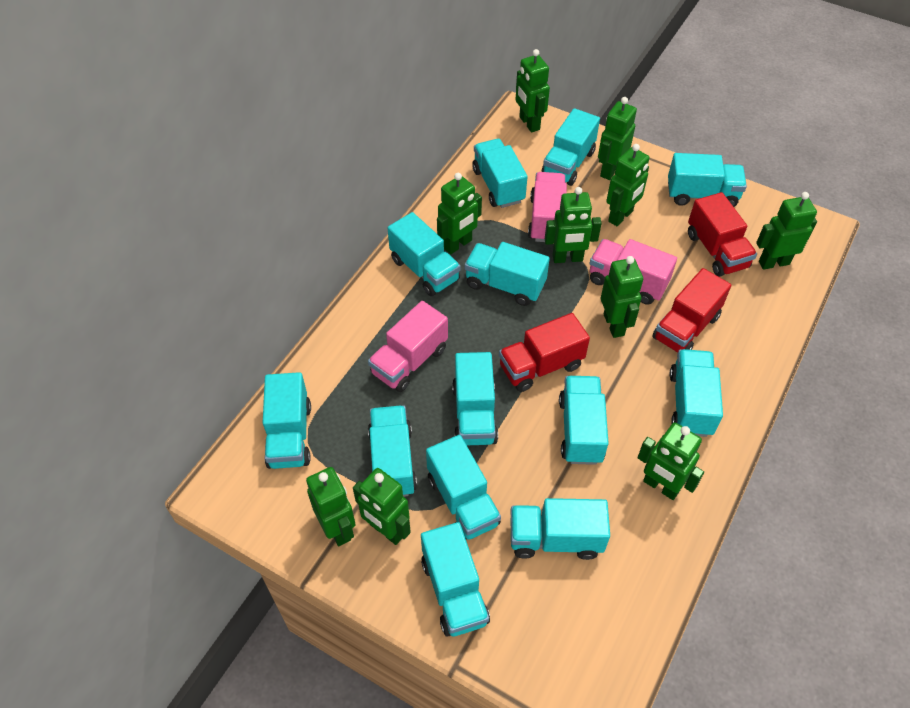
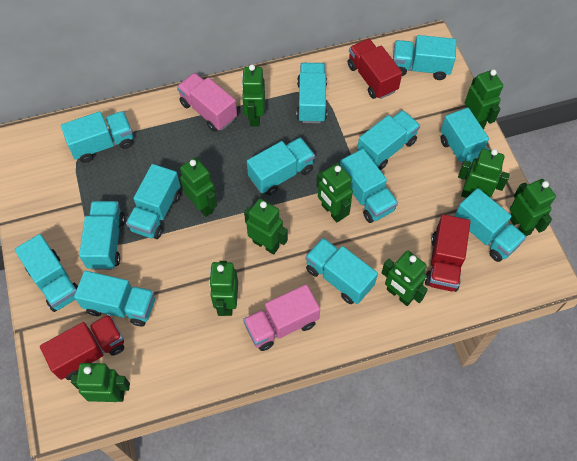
pink truck: [368,301,448,392] [528,172,567,242] [590,239,677,305] = 3 -> [177,73,237,132] [243,284,320,351] = 2

